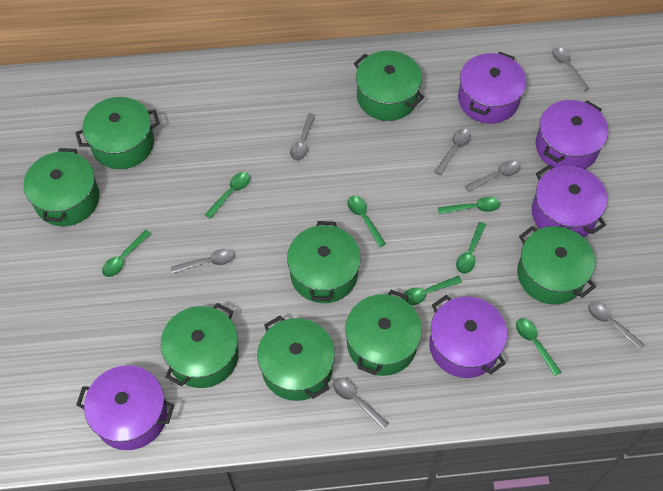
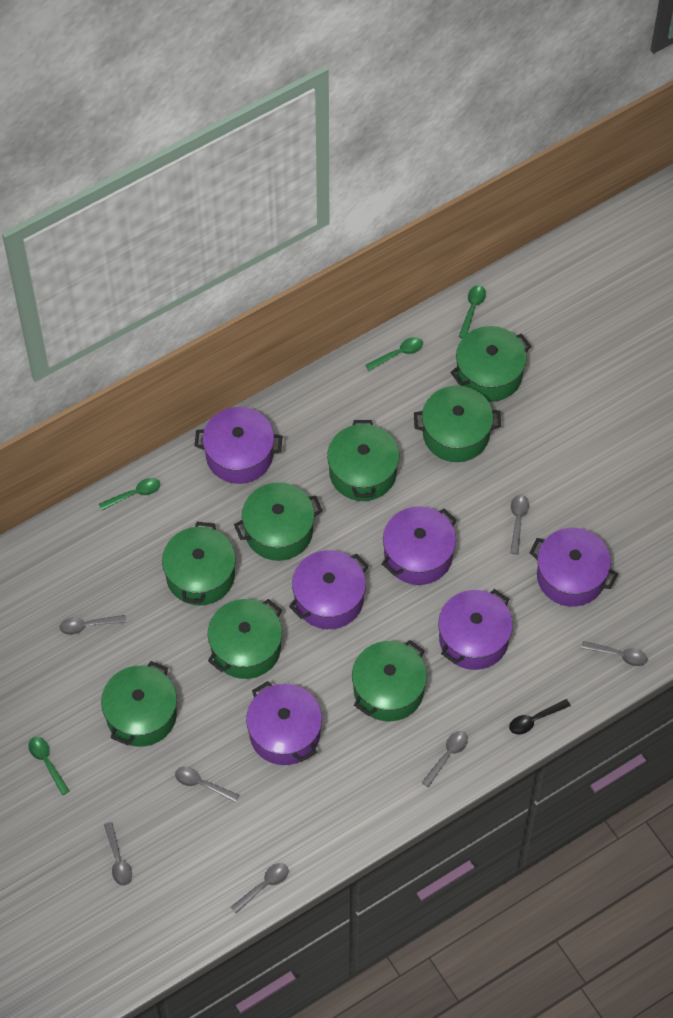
black spoon: none = 0 -> [509,699,571,734] = 1
green spoon: [102,230,151,277] [205,172,250,219] [347,196,386,247] [402,276,462,305] [438,197,500,214] [456,222,486,274] [516,318,561,376] = 7 -> [28,737,70,795] [99,478,160,510] [365,337,423,371] [459,285,486,338] = 4
purple pot: [76,365,174,450] [429,295,507,378] [458,52,526,124] [532,165,607,237] [536,100,608,169] = 5 -> [194,407,283,484] [246,681,322,765] [289,550,369,629] [381,506,457,585] [438,589,513,670] [529,528,618,607] = 6

